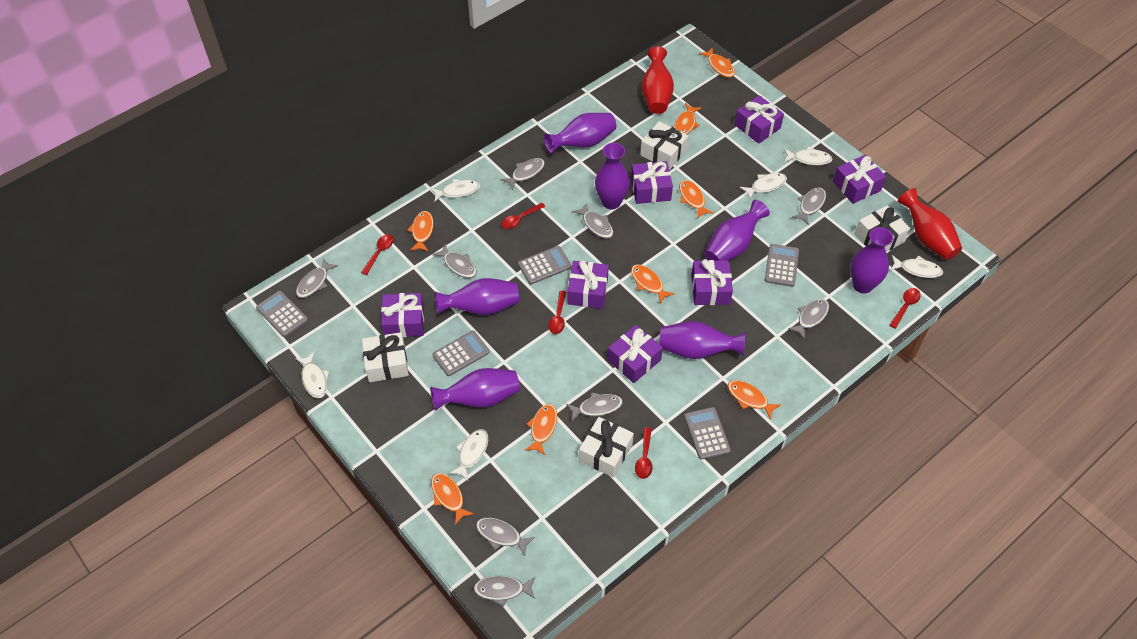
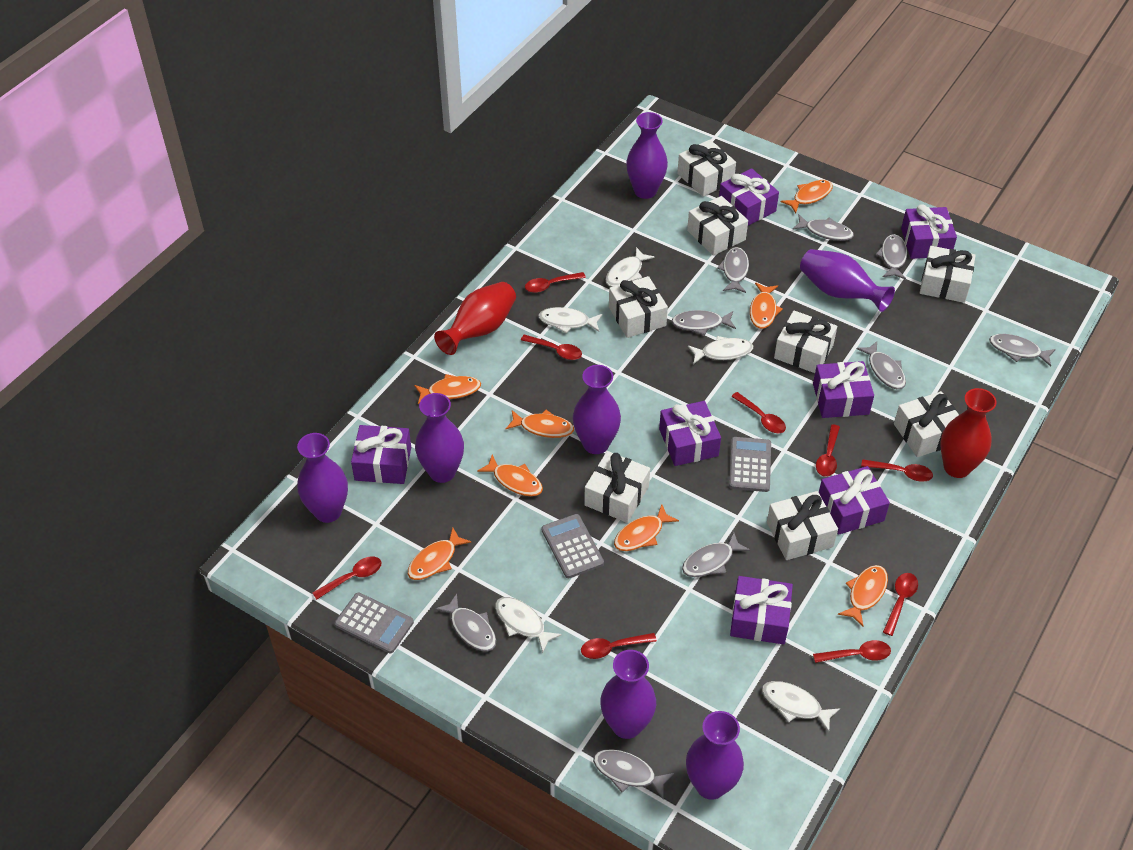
grey calculator: [256,291,308,337] [432,331,489,376] [518,246,572,284] [684,407,731,460] [765,244,799,287] = 5 -> [335,592,414,653] [542,514,604,578] [729,437,771,492] = 3
red spoon: [361,234,394,275] [501,203,545,229] [548,291,566,334] [635,427,652,479] [889,288,921,329] = 5 -> [312,557,382,600] [521,335,582,360] [525,272,586,293] [581,633,657,659] [731,392,786,433] [813,640,891,663] [816,424,840,477] [861,459,933,482] [883,573,918,636] = 9
white fish: [295,352,329,398] [431,179,480,202] [449,429,488,481] [740,173,787,200] [784,146,832,165] [890,255,943,278] = 6 -> [495,597,562,653] [538,307,603,334] [606,247,655,287] [688,336,753,364] [762,681,840,732] = 5
white gift: [362,332,409,382] [579,417,634,478] [640,121,688,170] [855,205,910,252] = 4 -> [584,451,650,523] [609,276,668,338] [677,140,736,197] [687,196,748,256] [767,491,838,560] [774,311,837,373] [894,391,959,457] [920,246,976,303] = 8

